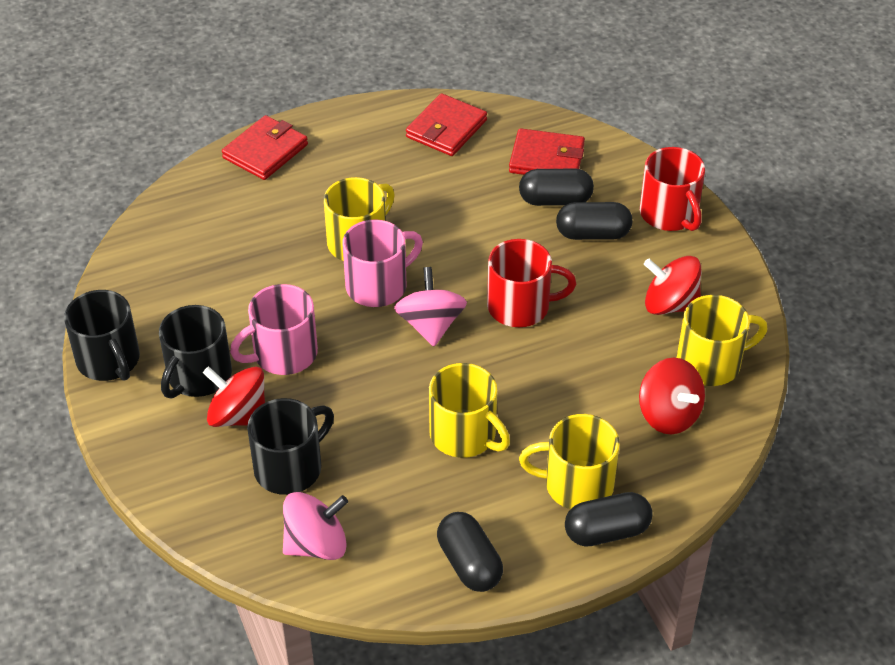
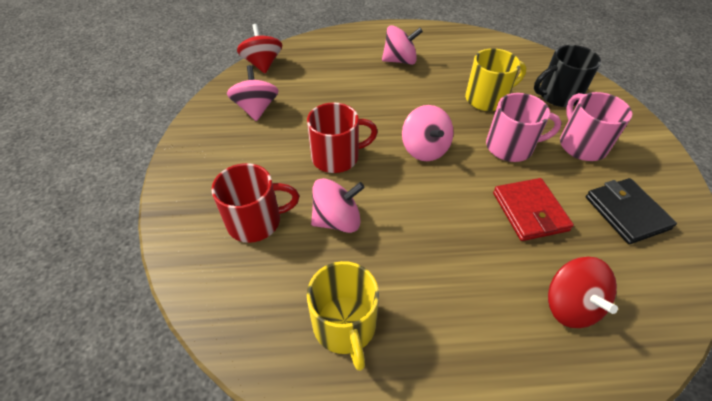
black capsule: [437,512,503,592] [519,169,594,206] [556,202,633,240] [565,492,653,547] = 4 -> none = 0
black mug: [64,290,140,381] [159,305,232,399] [247,398,334,495] = 3 -> [534,45,601,107] = 1
black wallet: none = 0 -> [586,178,677,244] = 1
pink spinning top: [283,492,348,560] [394,267,467,346] = 2 -> [227,65,279,121] [311,178,365,233] [382,25,423,65] [402,105,454,161] = 4
red spinning top: [203,366,265,427] [639,358,705,434] [644,256,701,315] = 3 -> [237,24,282,73] [548,257,618,328] = 2
red wallet: [222,115,308,180] [406,93,487,156] [509,128,585,175] = 3 -> [493,178,574,241] = 1
yellow mug: [324,177,395,261] [429,363,510,458] [519,414,620,509] [677,295,768,386] = 4 -> [307,261,379,371] [465,48,527,111] = 2

